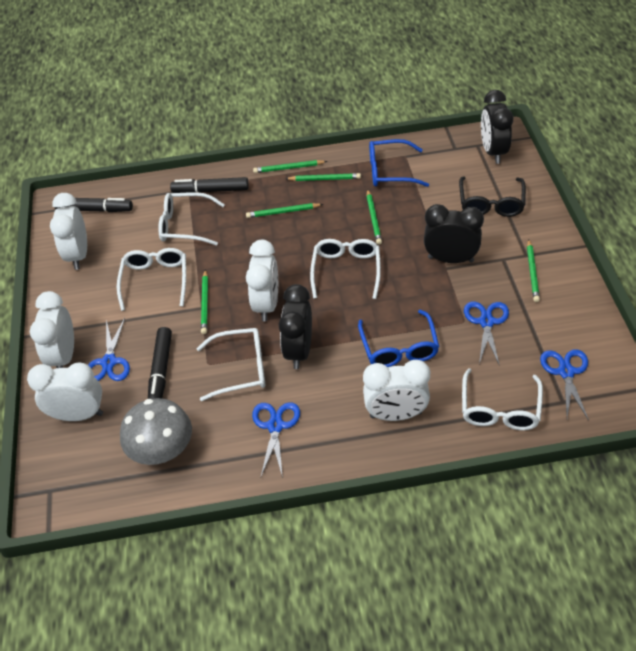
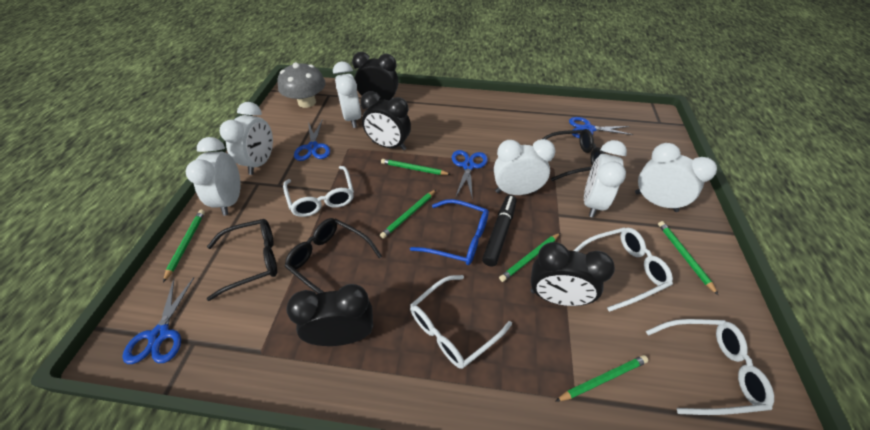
black clock: [279,284,312,369] [424,204,484,263] [481,90,514,164] = 3 -> [286,284,373,346] [352,52,399,100] [360,91,411,150] [531,242,615,306] = 4
black glasses: [459,176,526,217] = 1 -> [207,219,277,301] [284,218,382,294] [542,129,605,181] = 3
black marker: [55,198,133,212] [148,327,172,399] [170,177,249,193] = 3 -> [482,195,517,267] = 1
blue glasses: [358,310,439,367] [369,139,429,187] = 2 -> [410,199,489,265] = 1
white clock: [27,363,103,421] [30,291,74,368] [50,193,87,270] [246,240,278,321] [363,360,430,421] = 5 -> [186,137,240,216] [220,102,273,175] [333,62,361,128] [494,139,555,195] [584,140,627,218] [635,143,717,212] = 6
white glasses: [117,248,186,311] [158,192,225,246] [197,328,265,401] [310,239,381,299] [462,368,543,430] = 5 -> [283,166,354,217] [410,275,512,369] [574,227,673,312] [646,319,774,415] = 4

